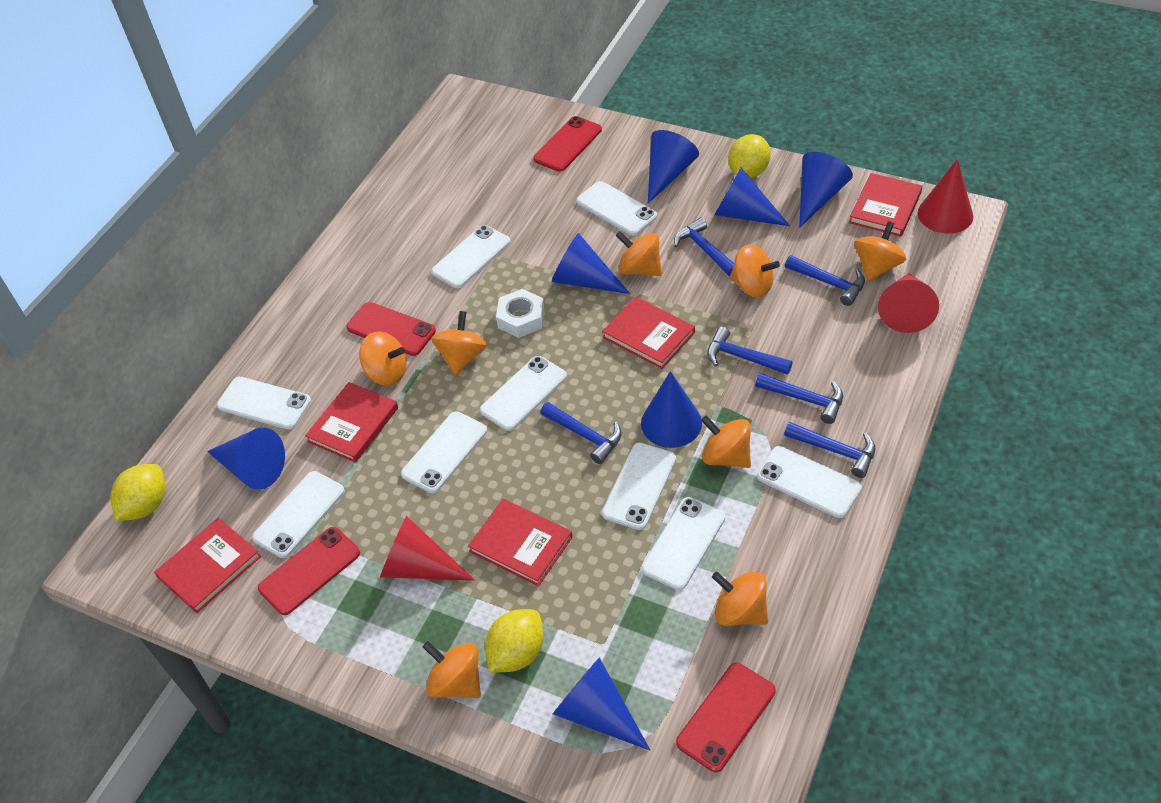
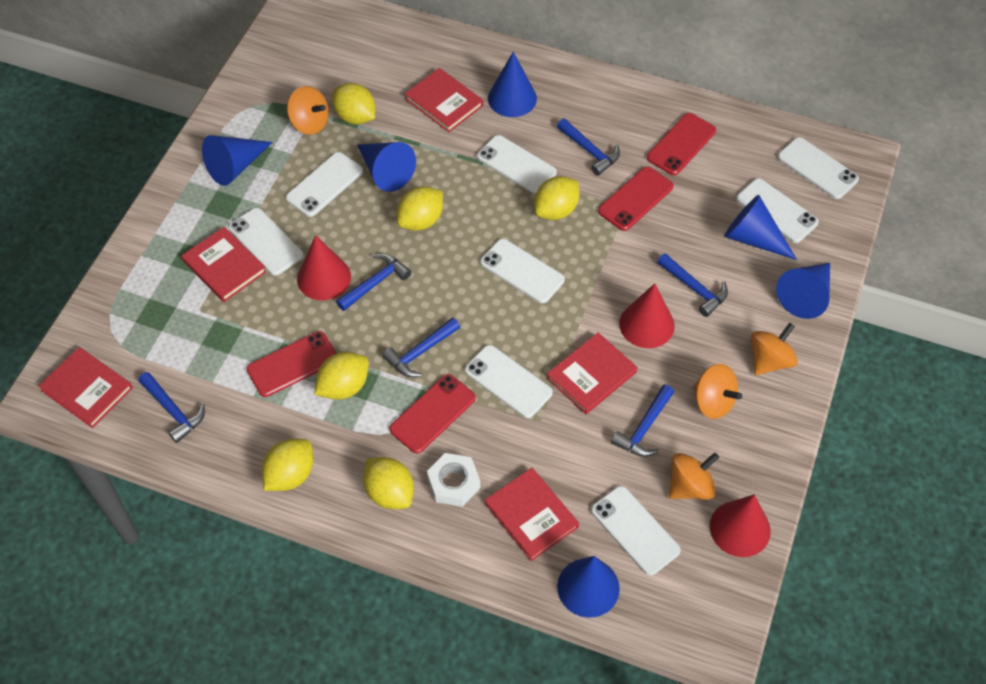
blue cone: [207,427,285,490] [552,233,630,294] [553,657,650,750] [641,371,702,448] [648,130,699,204] [714,168,790,226] [799,152,853,228] = 7 -> [202,135,273,186] [357,142,416,192] [488,52,537,117] [557,556,620,618] [724,195,797,260] [776,263,830,319] = 6
orange spinning top: [359,331,407,386] [423,641,481,698] [431,311,487,375] [616,231,662,276] [701,416,751,468] [712,571,768,626] [729,244,780,298] [854,221,906,281] = 8 -> [287,86,329,135] [669,452,719,500] [693,364,742,419] [751,323,798,375] = 4
white phone: [217,377,311,430] [252,471,345,558] [401,412,487,493] [431,225,510,288] [480,356,567,431] [577,181,657,236] [602,443,676,530] [641,497,725,590] [757,446,862,518] = 9 -> [229,208,304,276] [286,152,363,217] [465,345,553,418] [477,135,557,194] [480,239,565,303] [591,486,681,576] [736,178,819,243] [778,137,859,199] = 8
yellow lemon: [110,464,166,521] [485,609,544,673] [728,134,771,178] = 3 -> [262,439,313,491] [314,352,369,400] [332,83,375,124] [363,457,414,509] [397,187,443,231] [534,176,579,220] = 6

